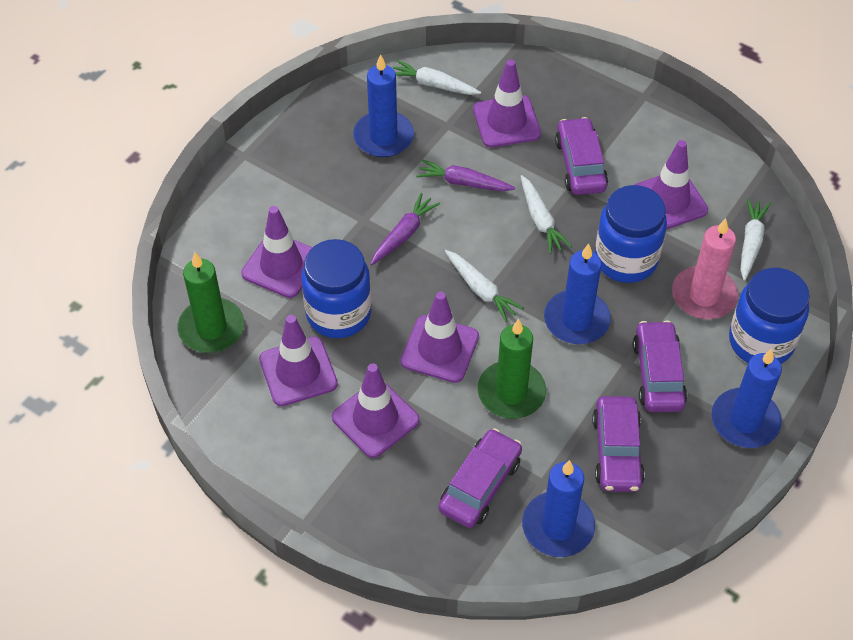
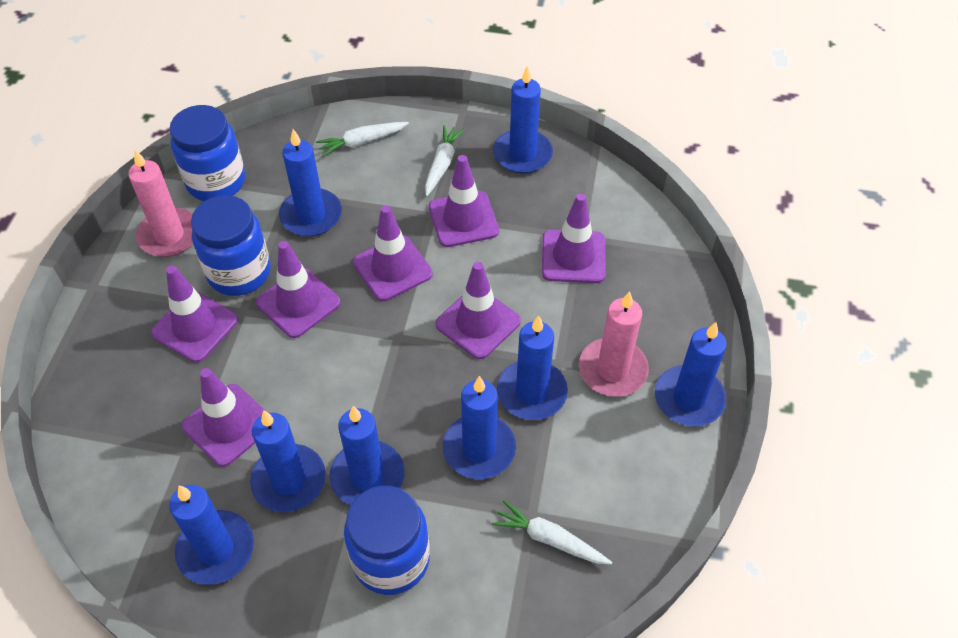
blue candle: [353,54,414,157] [522,460,595,557] [544,244,611,344] [711,349,782,448] = 4 -> [169,485,254,585] [250,410,326,512] [279,129,342,236] [330,406,405,505] [443,376,516,479] [493,66,553,173] [497,315,568,420] [655,322,727,427] = 8
green candle: [177,252,244,353] [477,319,546,419] = 2 -> none = 0
pink candle: [672,218,738,319] = 1 -> [128,150,193,257] [579,291,649,397] = 2
purple car: [438,428,522,528] [555,117,608,195] [592,396,645,492] [633,321,687,412] = 4 -> none = 0
purple carrot: [370,193,440,265] [416,159,515,191] = 2 -> none = 0
purple traffic cone: [241,206,313,298] [259,315,338,406] [332,363,420,458] [401,292,479,383] [473,60,541,148] [634,140,708,230] = 6 -> [151,266,238,362] [182,368,264,467] [256,241,341,338] [353,205,433,301] [429,155,499,247] [435,262,521,359] [542,193,606,283] = 7
white carrot: [393,60,481,95] [445,250,524,322] [521,175,572,254] [741,198,771,281] = 4 -> [316,122,409,157] [425,125,465,196] [492,500,612,565] = 3

